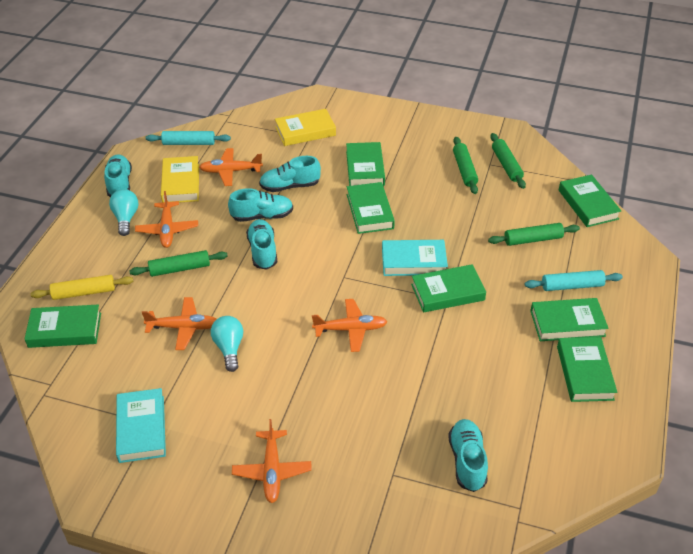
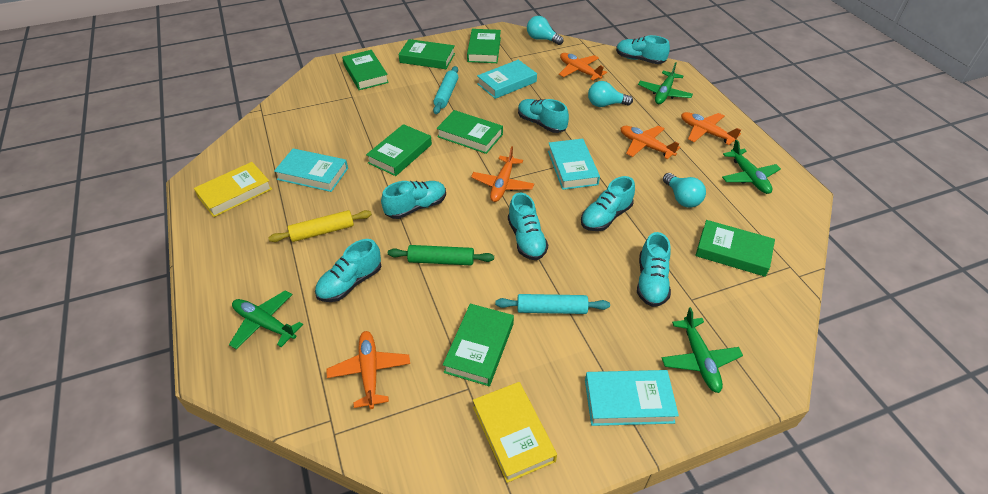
green plane: none = 0 -> [229,290,303,350] [638,62,693,104] [662,307,743,393] [722,139,781,194] = 4
green rolling pin: [129,250,228,277] [453,137,478,194] [488,223,580,246] [490,133,526,189] = 4 -> [388,245,494,265] = 1
turquoise book: [116,388,166,463] [382,240,448,276] = 2 -> [274,148,348,192] [477,60,537,99] [548,139,600,190] [585,370,679,426] = 4
turquoise light bulb: [109,189,138,236] [211,316,243,372] = 2 -> [527,16,564,45] [588,81,633,107] [663,173,706,208] = 3
turquoise shoe: [104,155,132,197] [228,188,293,222] [246,219,277,270] [259,156,321,192] [448,419,488,492] = 5 -> [315,239,381,302] [381,181,446,219] [508,193,548,260] [518,99,569,133] [581,176,635,231] [616,35,670,64] [637,232,671,307] = 7

